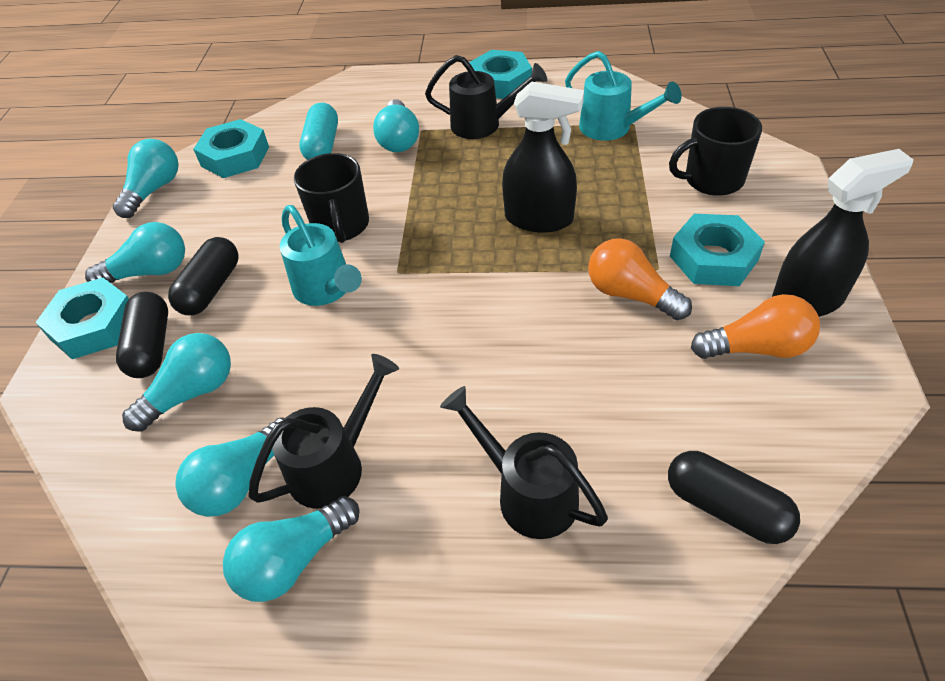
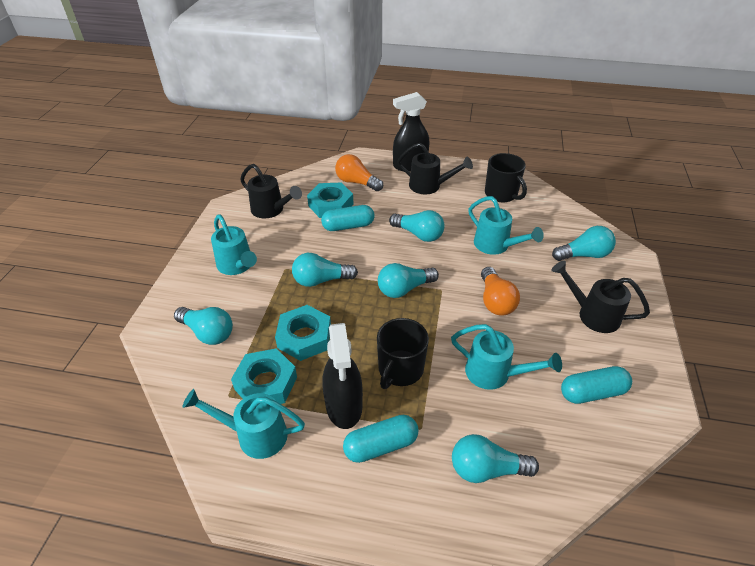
black capsule: [116,292,168,378] [168,237,238,315] [668,451,800,544] = 3 -> none = 0
turquoise capsule: [299,103,338,160] = 1 -> [321,205,375,231] [343,415,418,463] [561,366,632,404] = 3
turquoise nut: [35,278,129,359] [193,119,269,178] [469,50,532,99] [670,214,765,286] = 4 -> [231,348,297,404] [275,305,331,361] [307,183,354,218] = 3
turquoise watering can: [280,205,362,306] [565,51,682,141] = 2 -> [182,389,305,459] [211,214,257,275] [451,324,562,390] [468,196,544,255] = 4

